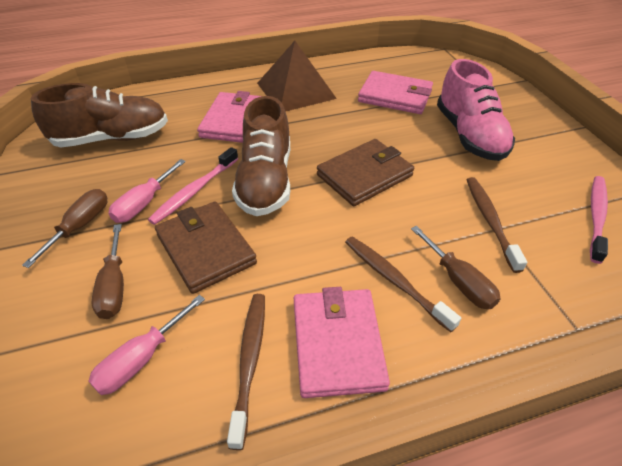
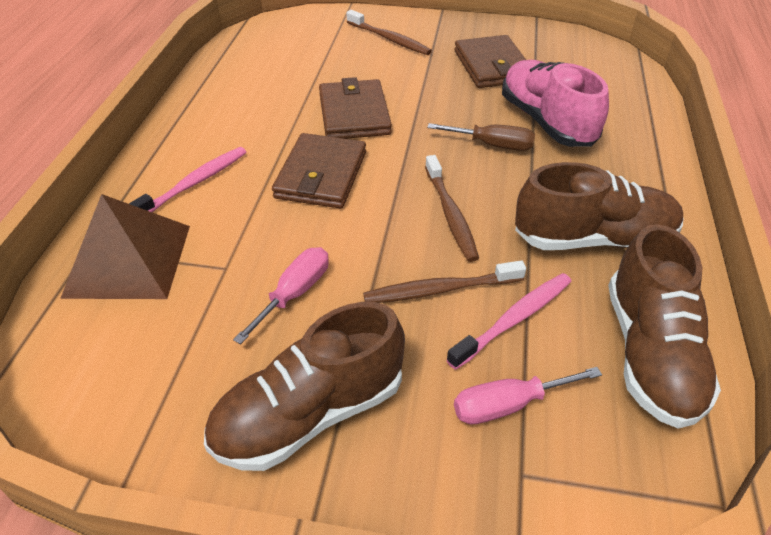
brown screwdriver: [22,189,107,268] [91,224,124,319] [411,226,501,310] = 3 -> [427,123,535,151] = 1
brown shoe: [31,83,168,147] [232,96,290,216] = 2 -> [204,302,405,471] [515,162,684,250] [608,224,721,429] = 3
brown wallet: [155,201,257,294] [317,139,414,206] = 2 -> [272,133,366,208] [319,77,392,139] [454,35,526,88] = 3
pink wallet: [197,91,261,143] [294,287,390,398] [358,71,433,114] = 3 -> none = 0

